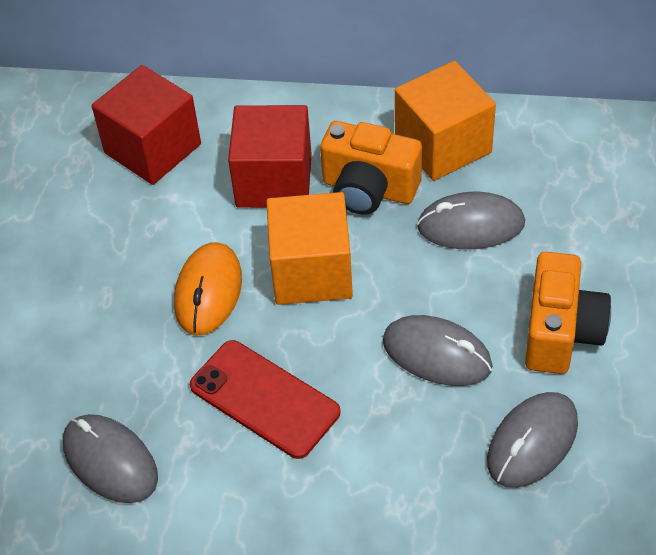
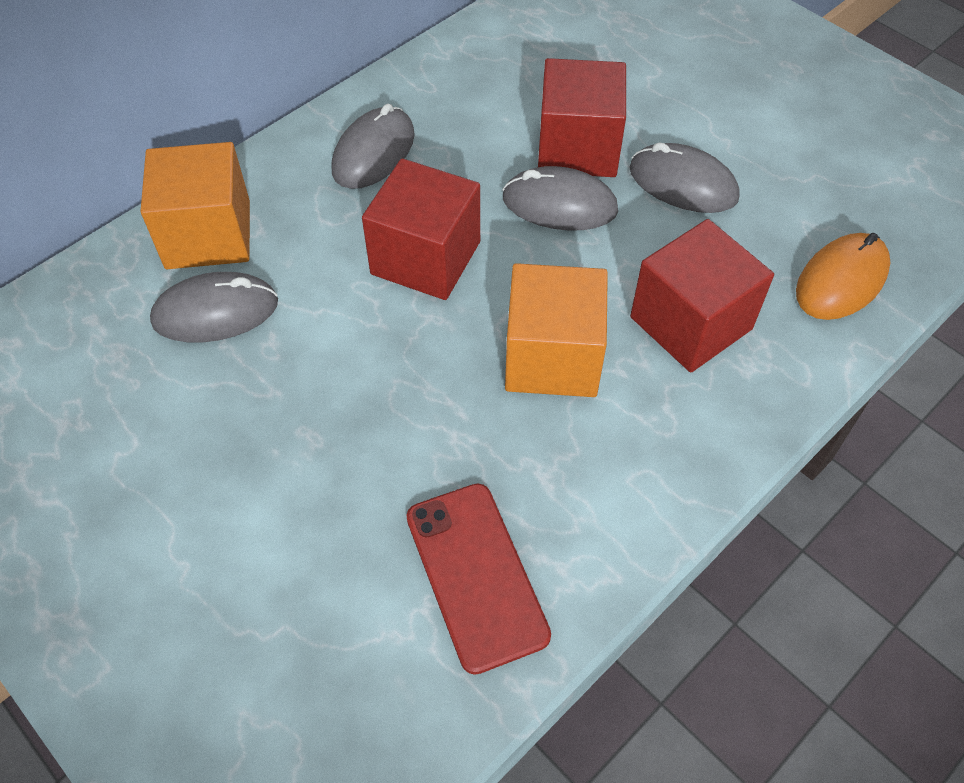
orange camera: [320,121,422,215] [525,252,611,374] = 2 -> none = 0
red cube: [92,65,201,185] [228,105,312,208] = 2 -> [362,158,480,300] [538,58,626,177] [630,219,774,372] = 3

